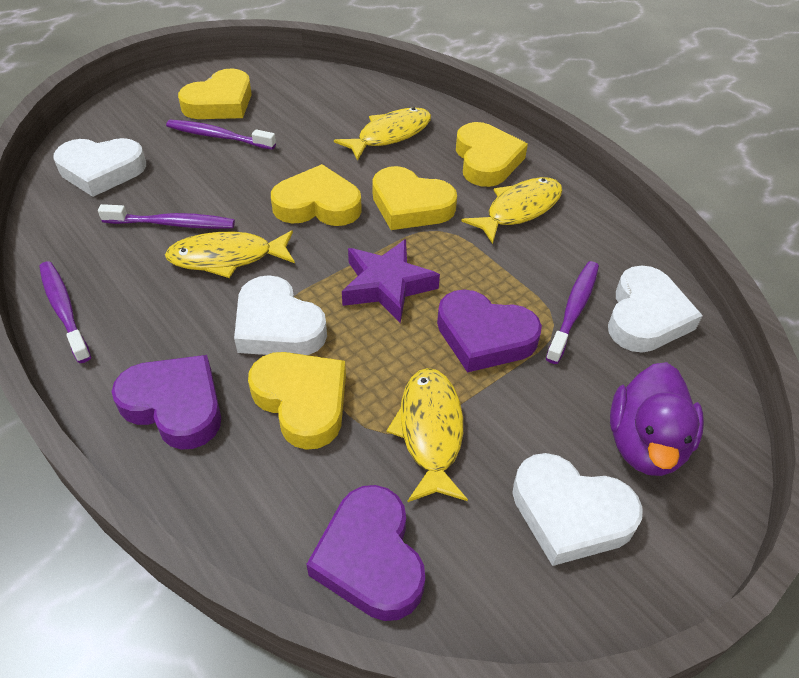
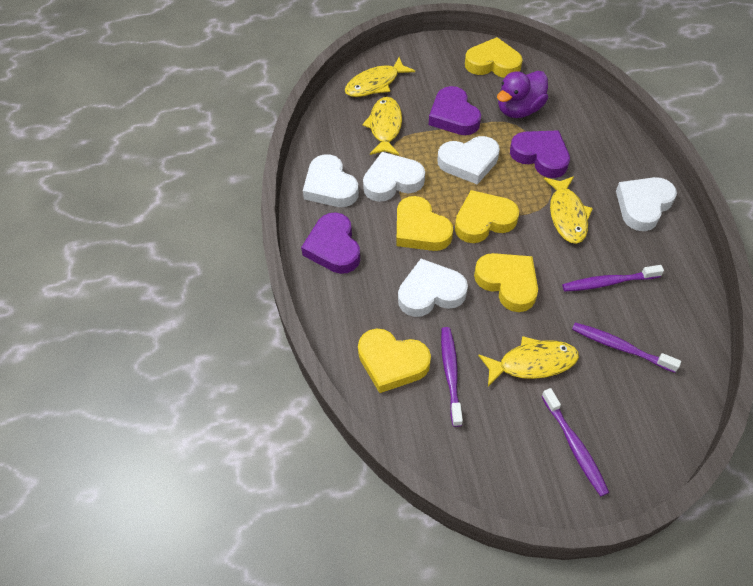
purple star: [342,239,440,323] = 1 -> none = 0
white heart: [53,138,146,197] [234,275,327,355] [512,453,643,566] [608,266,703,353] = 4 -> [303,154,359,207] [363,152,425,202] [398,259,468,317] [437,136,500,185] [616,177,677,231] = 5

